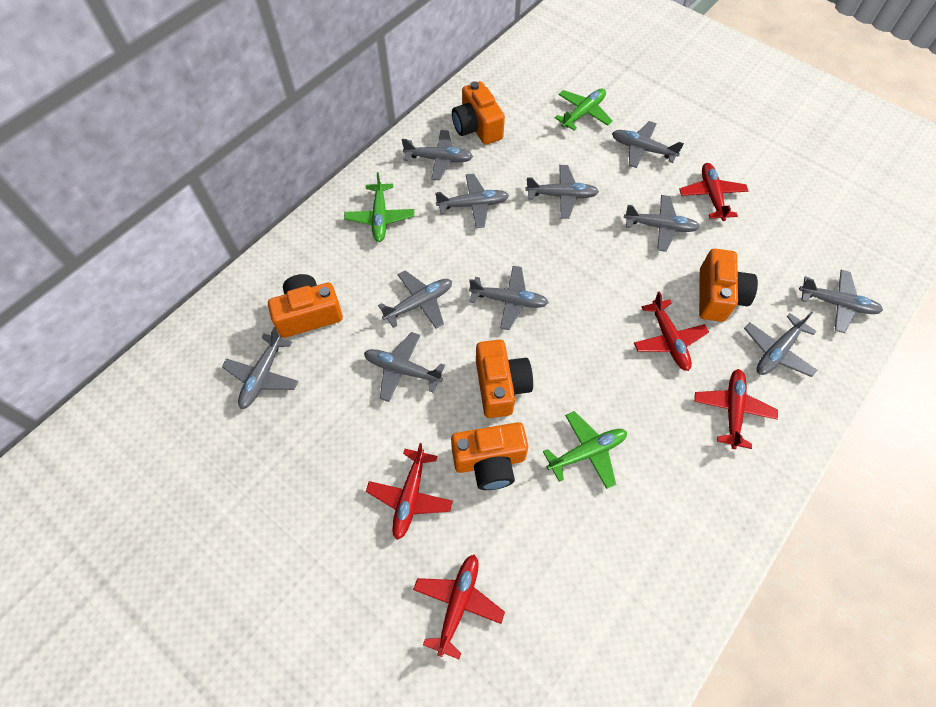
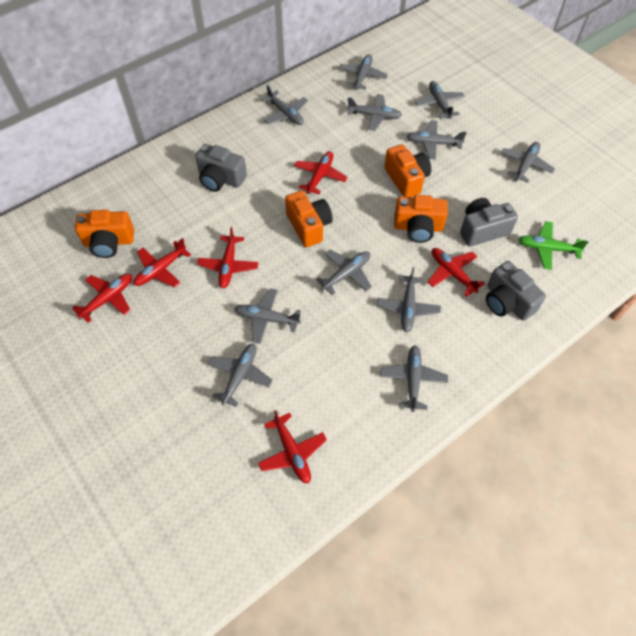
green plane: [344,172,414,242] [543,411,627,489] [554,89,613,131] = 3 -> [518,221,589,270] = 1
grey camera: none = 0 -> [195,144,247,192] [460,198,518,247] [486,261,546,321] = 3
orange camera: [268,274,343,338] [451,422,528,490] [452,81,505,145] [476,340,533,418] [699,249,758,322] = 5 -> [75,210,134,258] [285,190,333,247] [384,144,431,197] [394,195,448,243] = 4
red plane: [366,443,453,540] [413,554,505,659] [634,291,709,371] [679,163,748,221] [694,369,778,449] = 5 -> [72,274,132,323] [133,238,191,288] [197,227,258,288] [258,410,327,484] [294,151,348,195] [428,248,485,296] = 6

